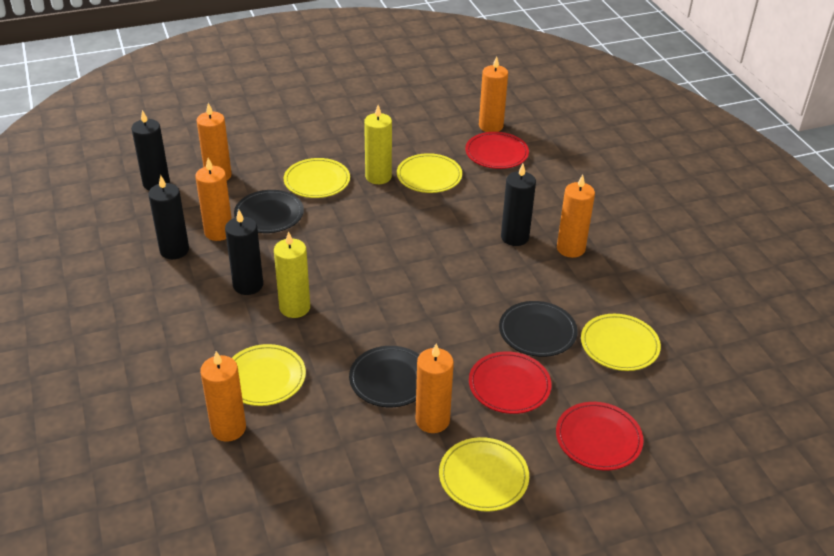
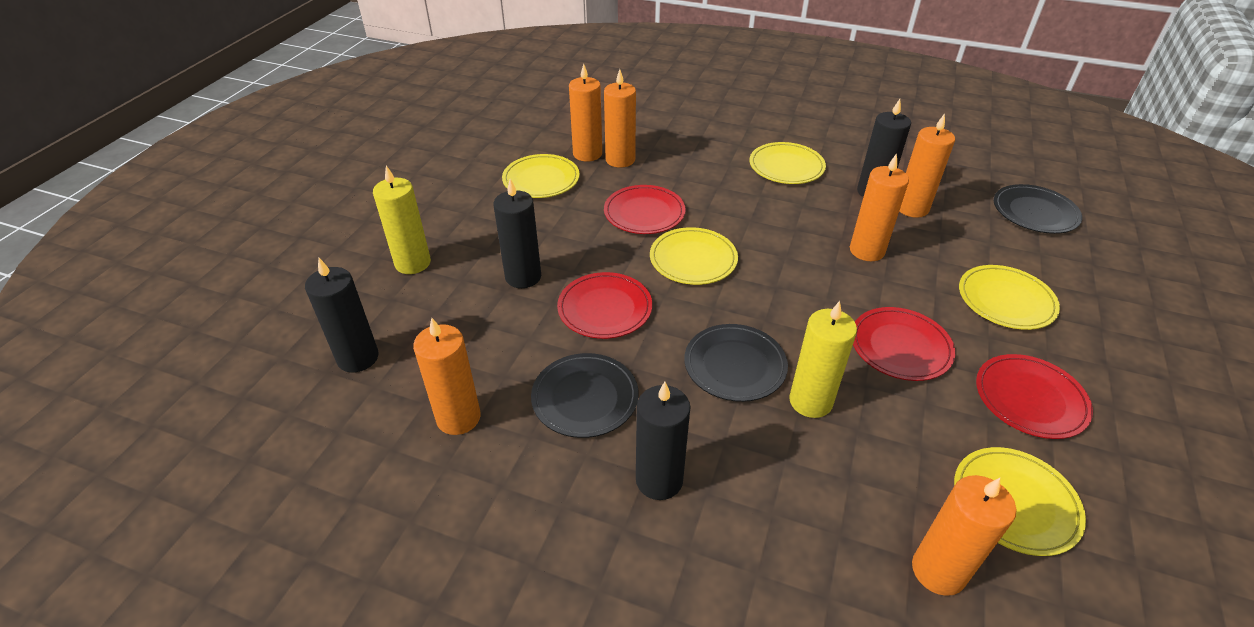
red plate: [465,132,529,169] [469,352,552,414] [556,402,644,470] = 3 -> [557,272,652,339] [604,185,686,234] [853,307,955,381] [976,354,1093,439] = 4

